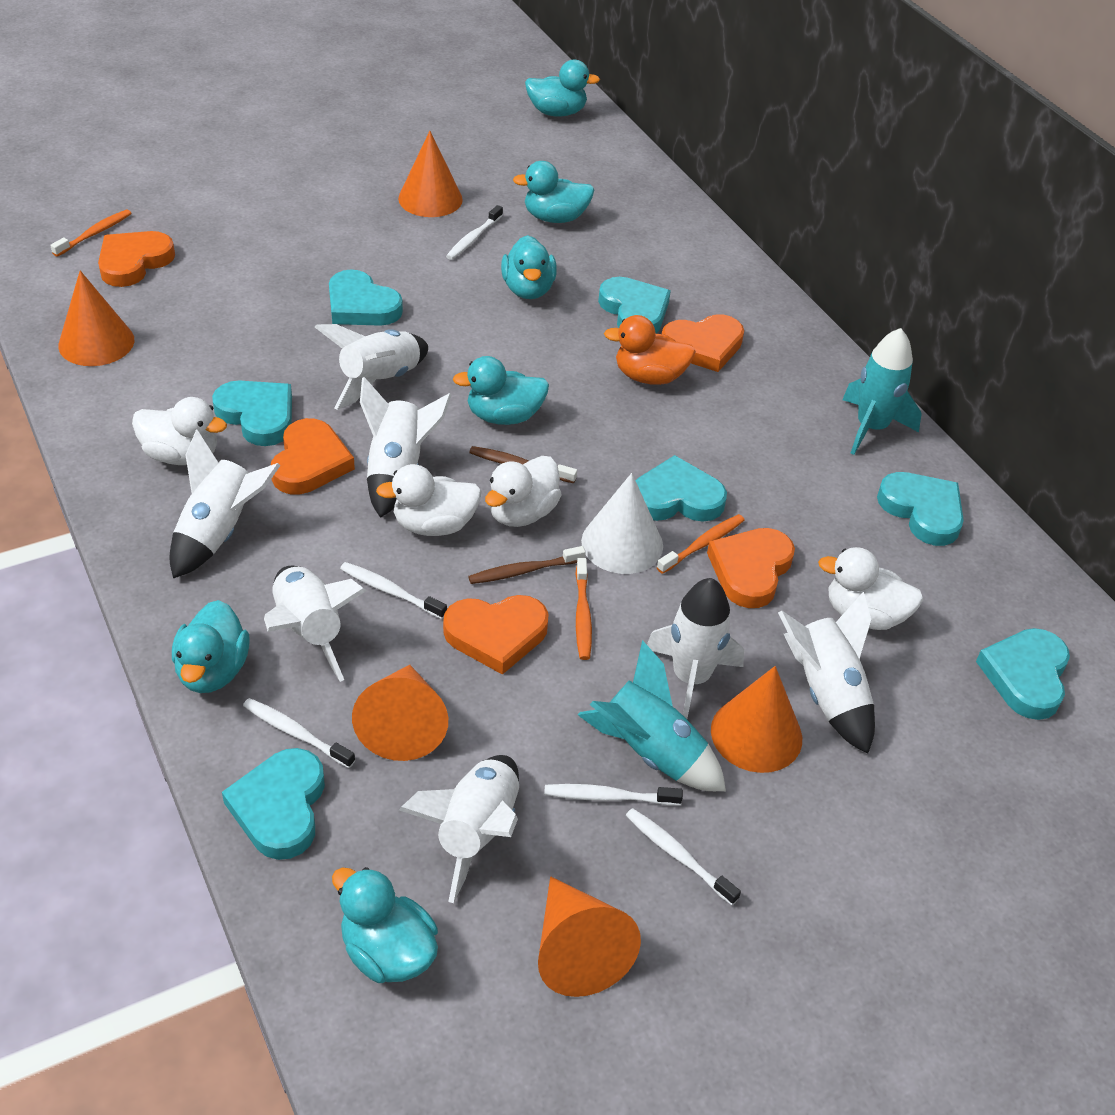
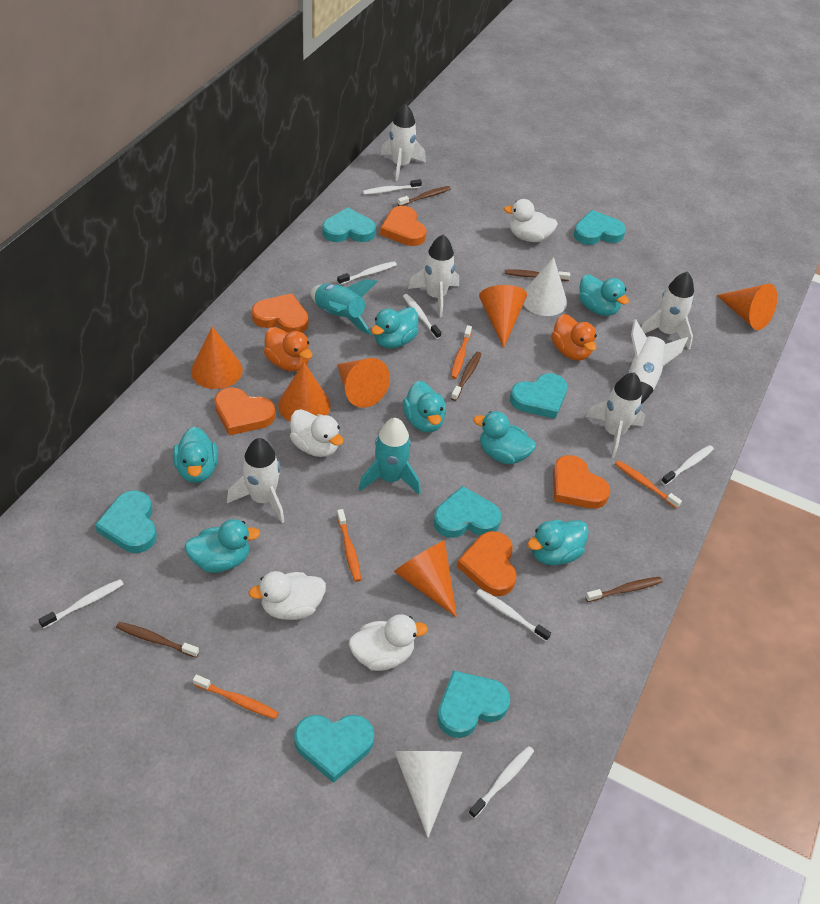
brown toothbrush: [468,546,586,584] [469,446,577,483] = 2 -> [116,622,199,658] [397,186,451,206] [451,352,482,401] [505,270,570,281] [585,577,662,602] = 5
orange cone: [58,271,134,366] [352,665,448,761] [398,131,463,217] [538,877,641,997] [711,666,802,773] = 5 -> [191,327,243,389] [278,362,331,422] [337,358,390,408] [394,540,457,617] [479,285,527,348] [717,284,777,330] = 6
orange duck: [604,315,696,385] = 1 -> [264,327,312,372] [551,314,597,361] = 2
orange toothbrush: [50,209,131,257] [576,558,592,660] [657,514,744,574] = 3 -> [193,675,279,719] [337,509,361,582] [451,325,472,379] [615,460,682,509] = 4
turquoise duck: [172,600,250,693] [332,867,438,983] [453,356,549,425] [501,235,557,299] [513,161,594,223] [525,60,600,117] = 6 -> [173,427,218,483] [184,519,260,573] [371,307,419,349] [403,381,446,432] [473,411,536,464] [527,520,589,566] [579,274,629,316] = 7
white cone: [581,473,663,574] = 1 -> [394,751,462,837] [523,257,567,316] = 2
white rocket: [169,430,281,578] [264,566,367,682] [315,324,428,410] [360,377,452,518] [399,755,519,903] [647,578,744,719] [778,591,875,754] = 7 -> [227,438,285,523] [380,104,426,181] [408,234,459,317] [586,373,645,458] [628,319,688,404] [641,272,694,349] = 6
white toothbrush: [243,698,355,768] [340,562,447,619] [446,205,503,260] [544,784,683,805] [625,808,741,905] = 5 -> [38,579,124,629] [337,261,397,285] [362,179,422,195] [403,294,441,339] [469,746,534,819] [476,589,551,641] [661,445,714,485] = 7

